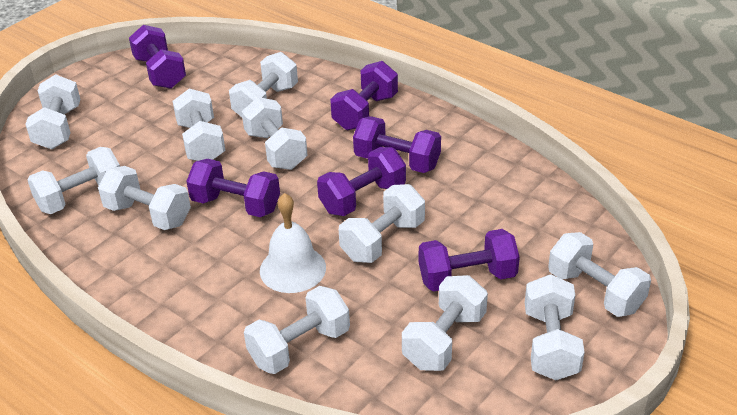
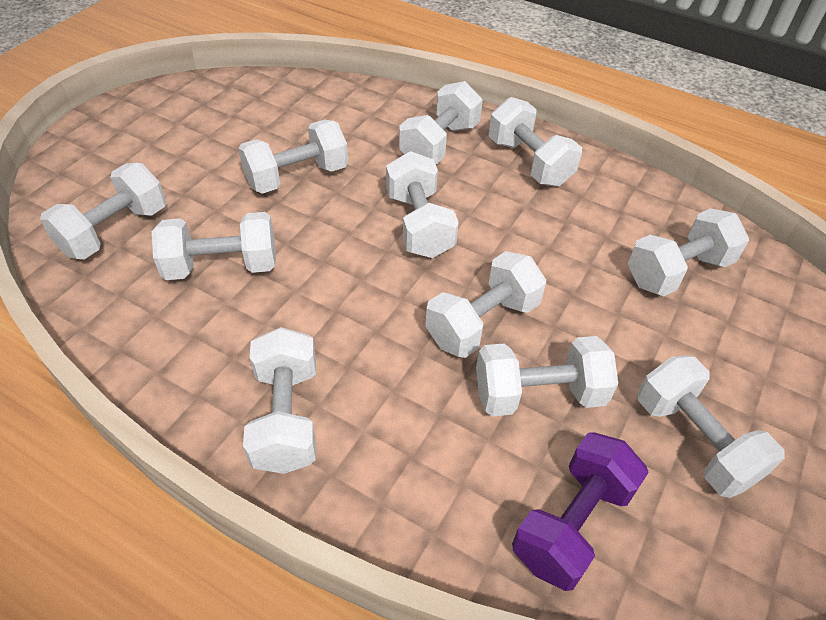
purple dumbbell: [129,25,186,89] [186,159,280,217] [317,147,406,216] [330,61,398,130] [353,116,441,173] [419,229,520,292] = 6 -> [512,432,649,591] = 1
white bell: [260,193,326,293] = 1 -> none = 0

